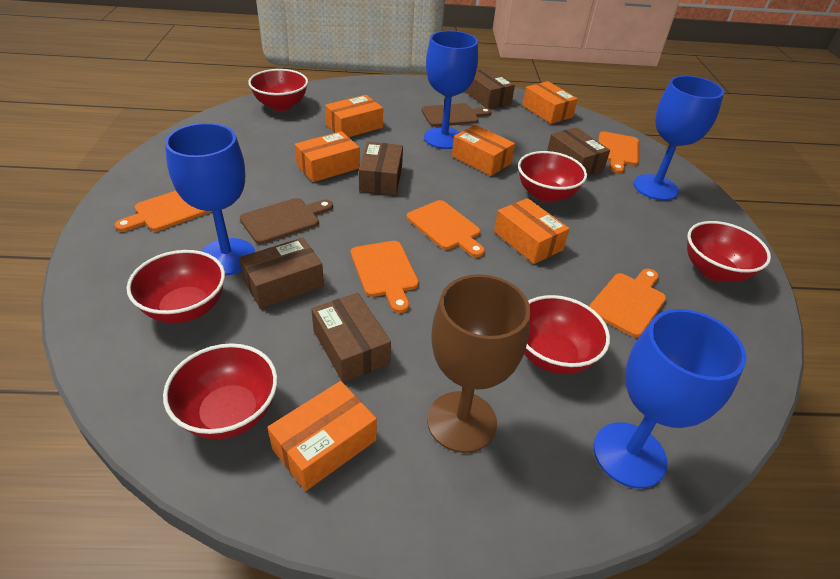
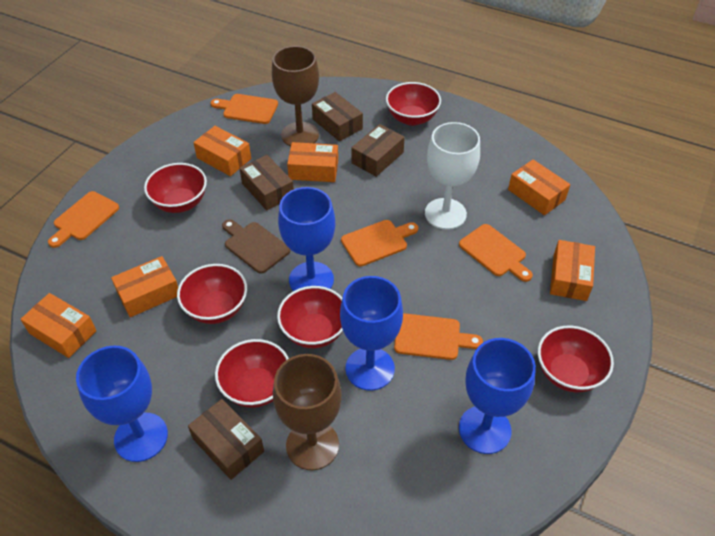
brown box: [239,238,324,309] [311,293,391,382] [359,142,403,195] [464,68,515,109] [547,127,610,175] = 5 -> [188,399,264,480] [239,155,294,211] [312,92,363,141] [351,124,405,177] = 4
brown cutting board: [240,198,333,244] [421,103,492,127] = 2 -> [222,219,290,274] = 1
brown goblet: [427,274,530,453] = 1 -> [272,46,319,146] [273,354,342,470] = 2
white goblet: none = 0 -> [425,122,480,230] = 1

